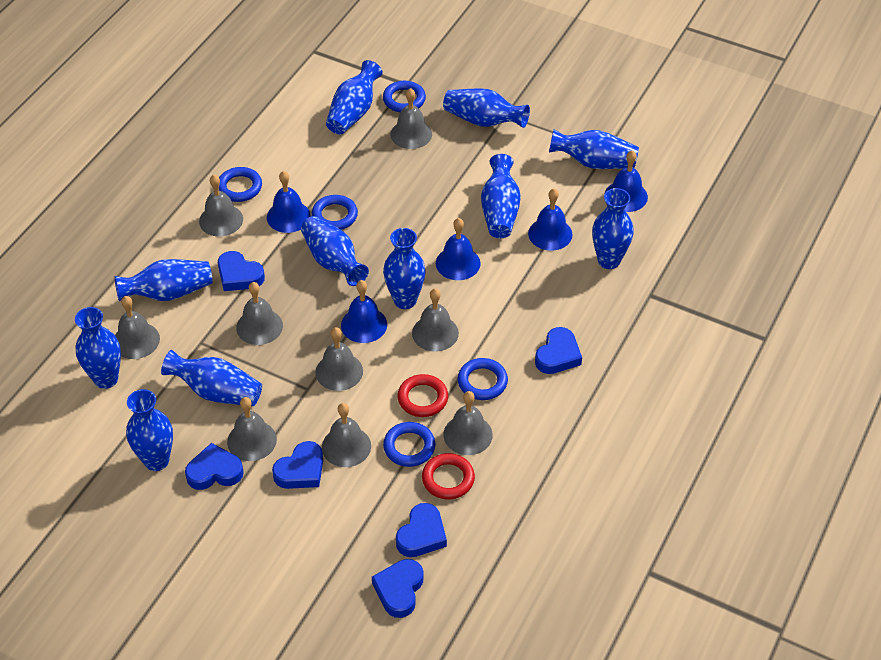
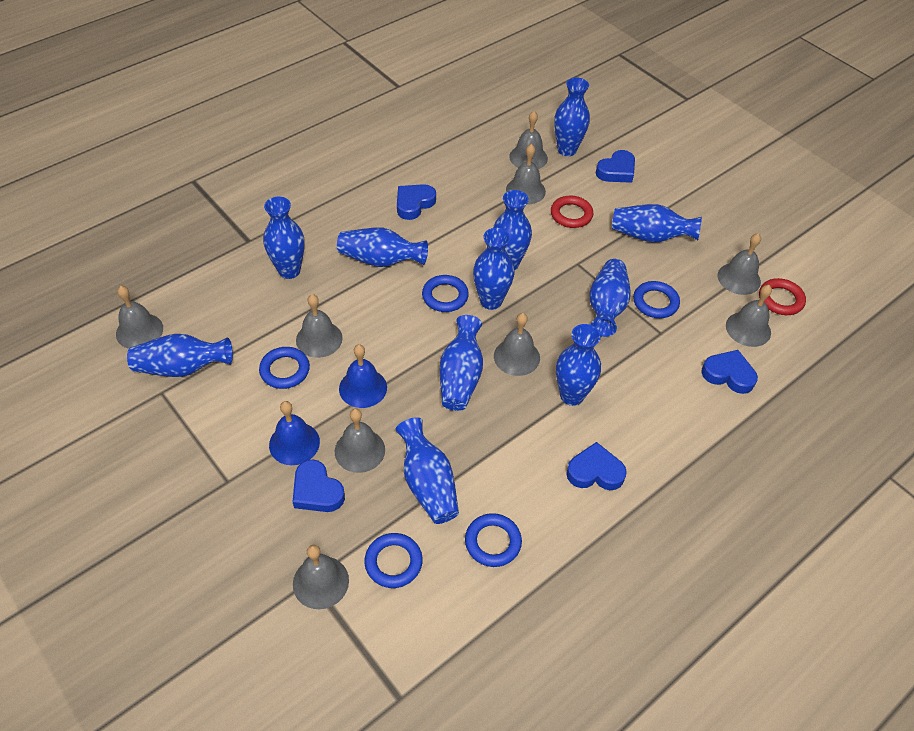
blue bell: [267,171,311,233] [341,280,387,343] [436,218,481,280] [528,189,573,251] [604,150,648,212] = 5 -> [269,401,320,465] [339,344,387,408] = 2
blue heart: [185,443,244,490] [218,251,265,291] [272,441,323,489] [372,559,424,618] [396,503,447,557] [535,327,582,374] = 6 -> [293,459,345,512] [397,184,436,220] [566,442,627,490] [596,150,635,183] [701,350,758,394] = 5

